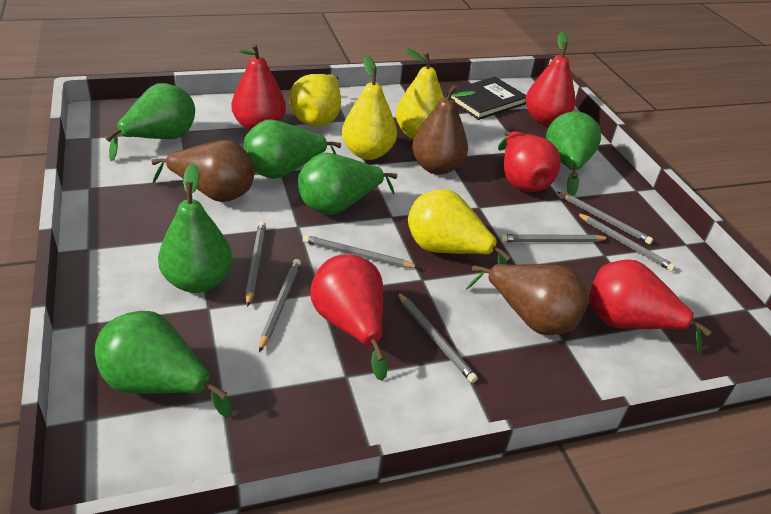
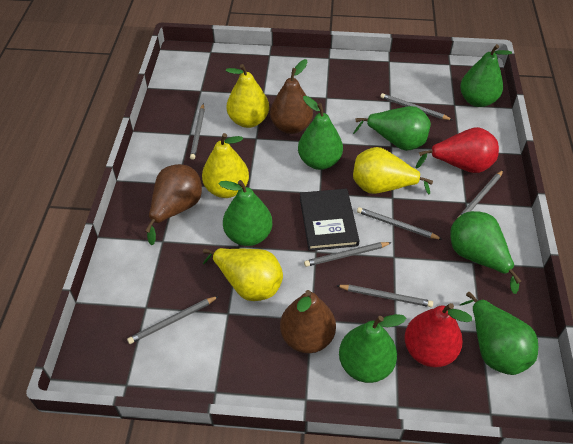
green pear: [95,311,232,418] [105,83,195,161] [158,163,232,293] [244,119,341,179] [298,153,397,215] [546,111,601,196] = 6 -> [219,180,272,246] [298,96,343,170] [339,314,406,383] [353,106,431,151] [450,211,521,294] [460,44,512,107] [460,292,538,375] = 7
red pear: [231,43,286,131] [311,255,388,381] [498,131,561,192] [525,32,575,125] [589,260,711,352] = 5 -> [404,303,472,367] [416,127,499,173] = 2

